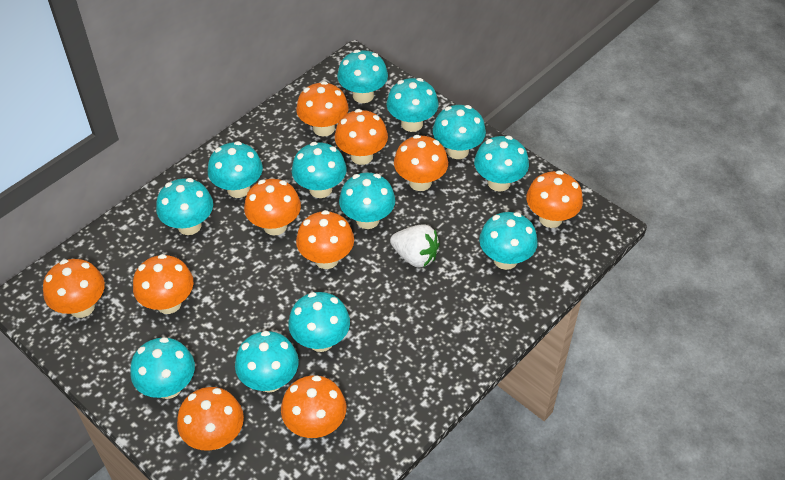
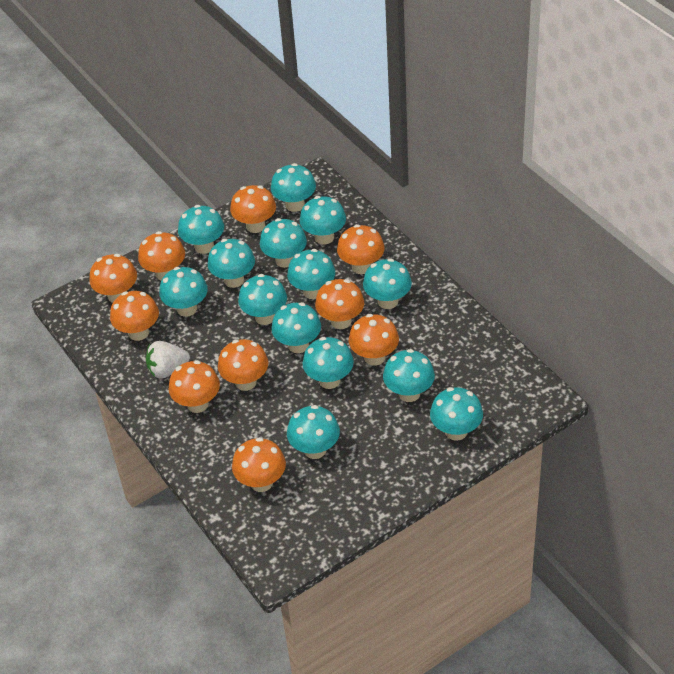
turquoise mushroom: [130,337,195,399] [156,178,213,235] [208,141,263,198] [235,331,299,393] [288,292,350,352] [292,142,347,198] [337,50,388,103] [339,173,395,229] [387,78,438,132] [433,105,486,159] [474,136,529,192] [479,212,538,270] = 12 -> [159,267,208,317] [178,205,224,254] [208,239,255,288] [238,274,287,325] [260,218,307,268] [271,163,316,212] [271,302,321,353] [287,249,335,299] [287,405,340,459] [300,196,346,245] [303,337,354,389] [363,258,412,309] [383,349,435,402] [430,387,483,441] = 14

